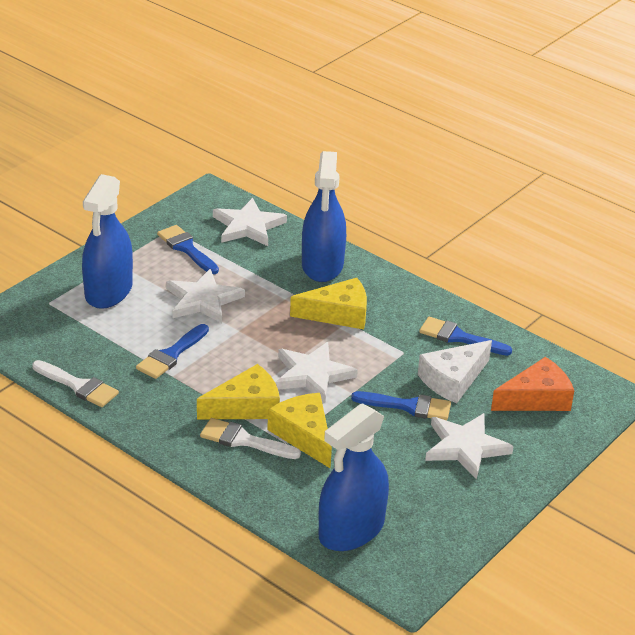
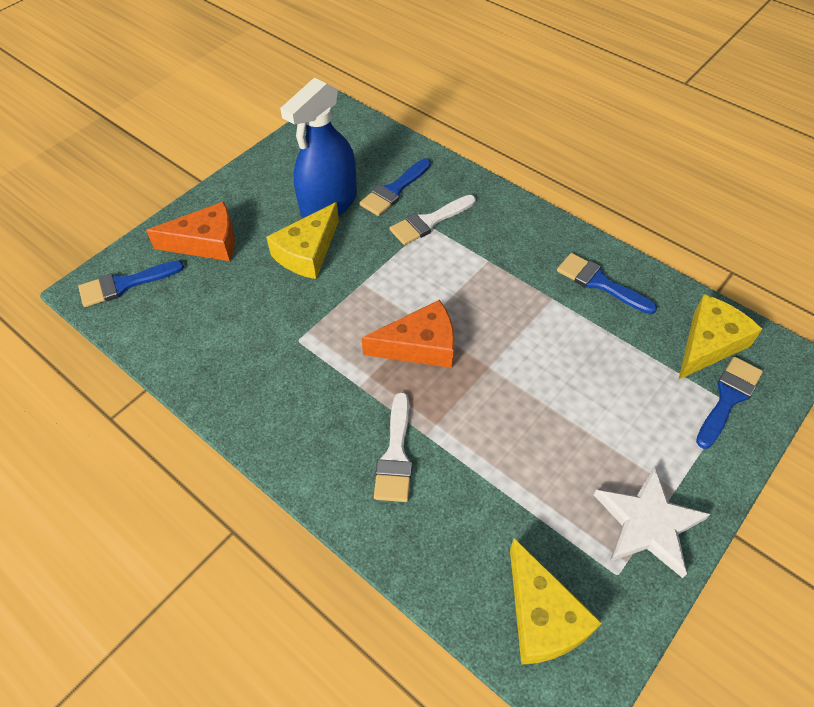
blue spray bottle: [82,174,133,309] [302,151,346,282] [319,403,389,551] = 3 -> [280,78,357,218] = 1
orange cheese: [491,357,574,411] = 1 -> [146,201,235,261] [361,300,454,368] = 2
white cheese: [418,340,492,403] = 1 -> none = 0
white star: [166,269,245,323] [213,198,287,246] [276,342,358,403] [425,413,514,480] = 4 -> [594,466,710,578] = 1

